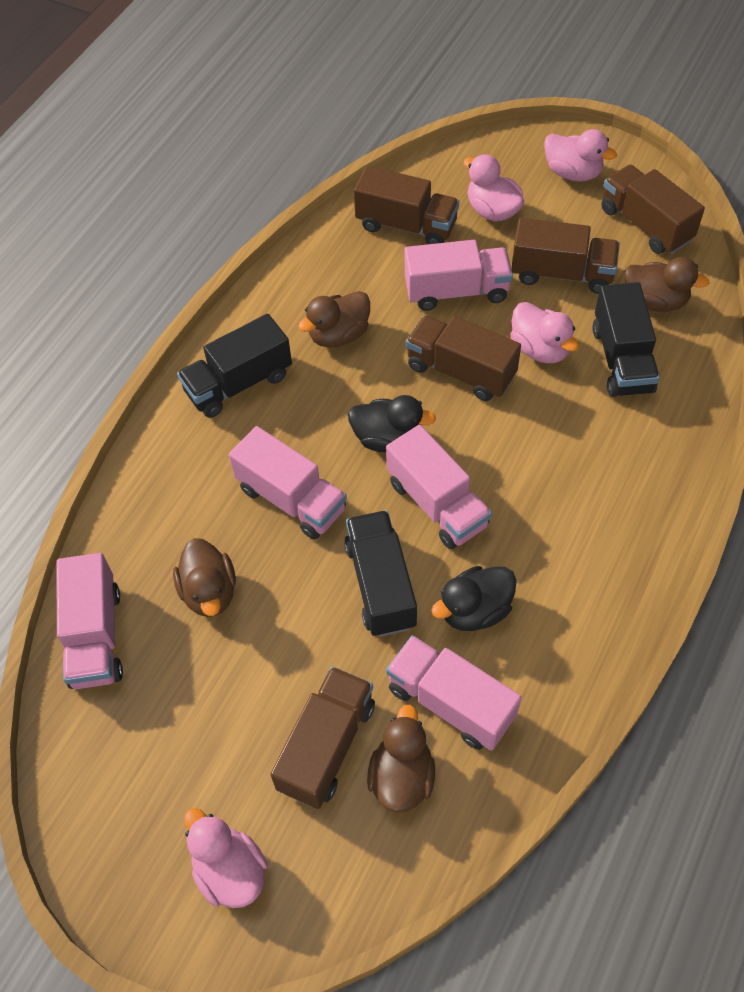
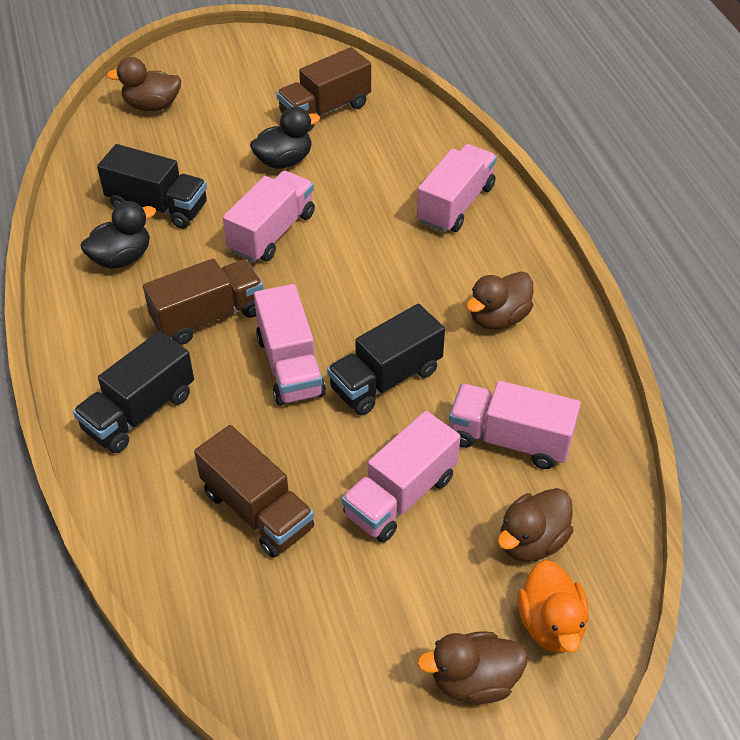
brown truck: [270,666,375,809] [354,166,459,244] [406,315,521,401] [511,218,620,294] [601,165,705,254] = 5 -> [143,258,263,345] [194,425,314,558] [277,47,371,132] = 3
orange duck: none = 0 -> [517,560,589,653] = 1
pink duck: [184,808,267,908] [463,154,524,221] [511,302,579,363] [544,129,617,182] = 4 -> none = 0

